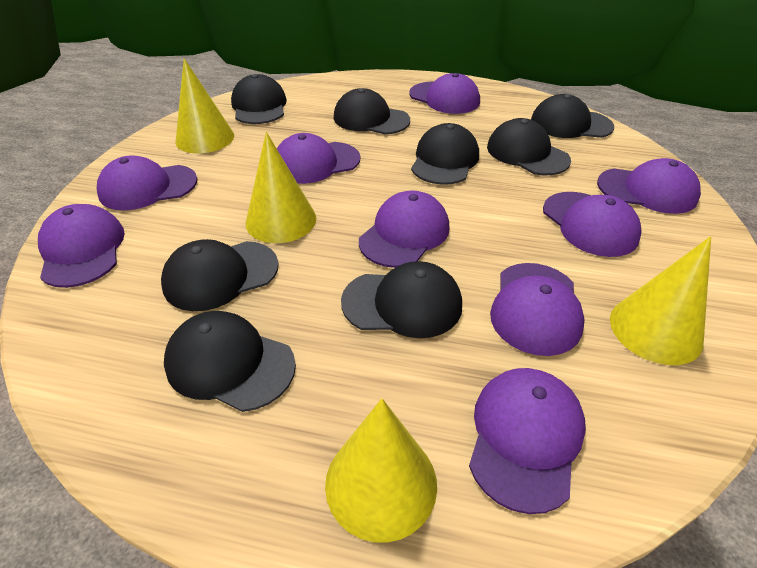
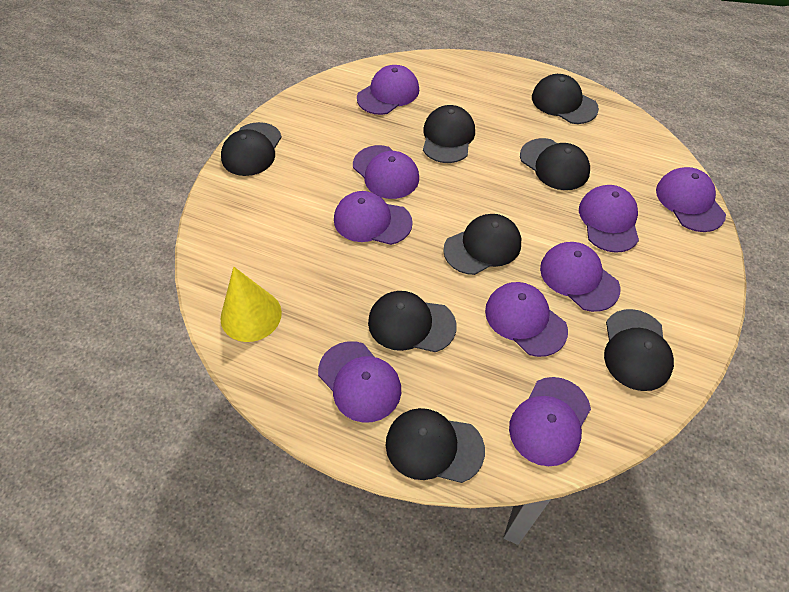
yellow cone: [175,58,234,153] [245,132,316,243] [325,398,437,543] [610,236,711,365] = 4 -> [220,267,282,342] = 1

